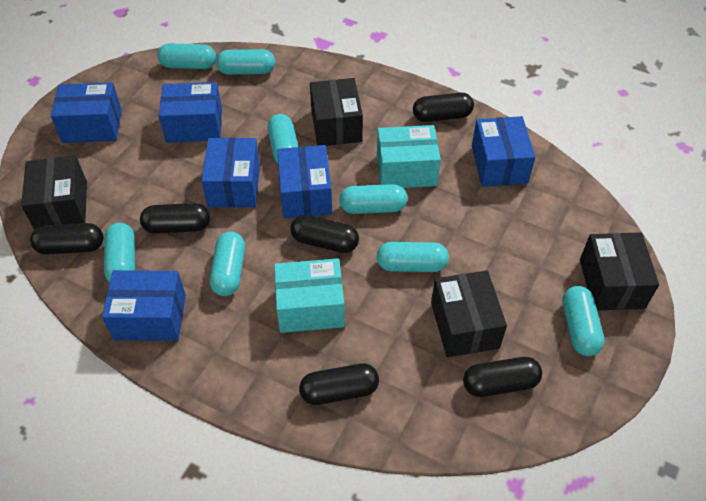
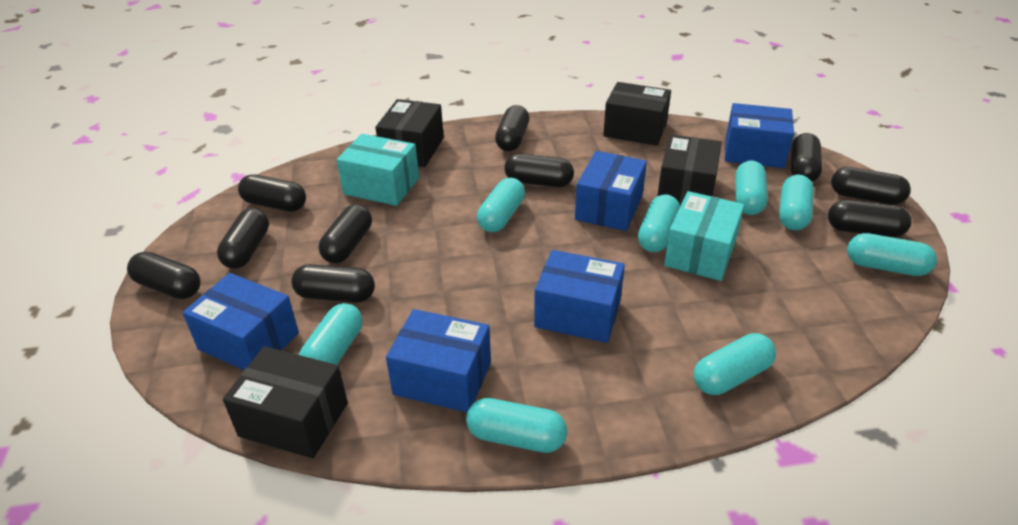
black capsule: [30,223,103,255] [140,203,210,234] [290,215,359,253] [299,363,379,405] [413,93,474,122] [463,357,542,397] = 6 -> [127,252,201,299] [217,208,269,269] [238,174,306,212] [291,264,375,303] [319,204,372,264] [495,105,529,151] [504,154,574,187] [791,133,822,182] [828,200,912,237] [831,167,911,205] = 10
blue box: [51,82,122,143] [102,270,186,341] [159,82,222,143] [202,138,260,208] [277,145,332,218] [472,116,535,187] = 6 -> [182,273,299,370] [386,309,491,412] [534,250,625,343] [575,151,647,231] [725,103,794,168] = 5

